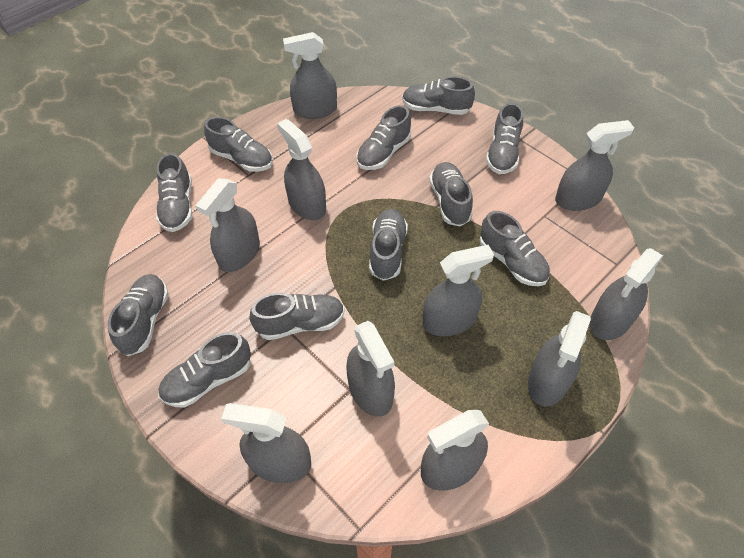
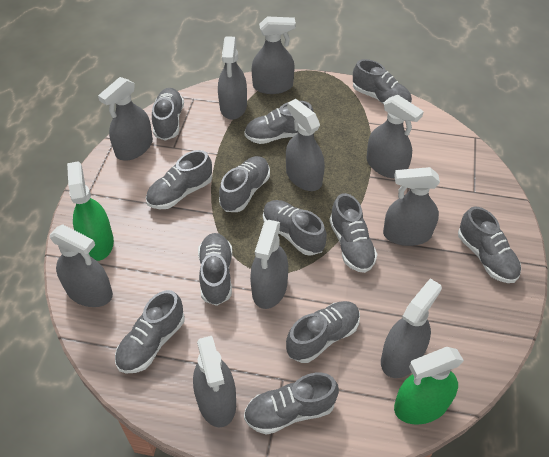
green spray bottle: none = 0 -> [67,161,114,261] [394,347,464,425] = 2
grey shoe: [108,274,169,356] [156,153,192,232] [158,332,251,407] [204,117,273,172] [250,293,345,340] [356,105,411,170] [369,209,408,281] [402,76,475,115] [429,162,473,227] [480,211,550,286] [486,103,523,174] = 11 -> [115,290,185,373] [146,150,212,209] [152,88,184,141] [198,233,232,306] [219,156,270,212] [244,101,314,144] [244,373,339,435] [263,200,327,256] [286,301,360,363] [329,193,377,273] [353,59,412,104] [458,206,521,283] = 12

